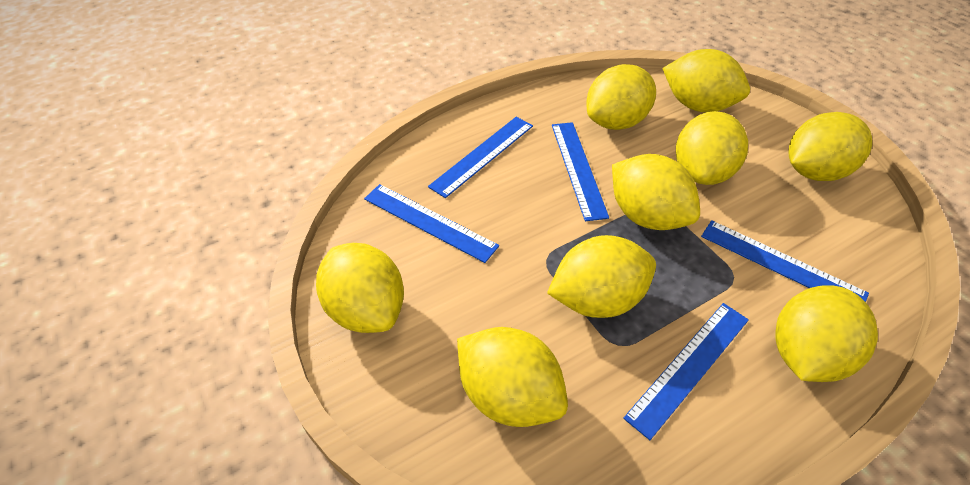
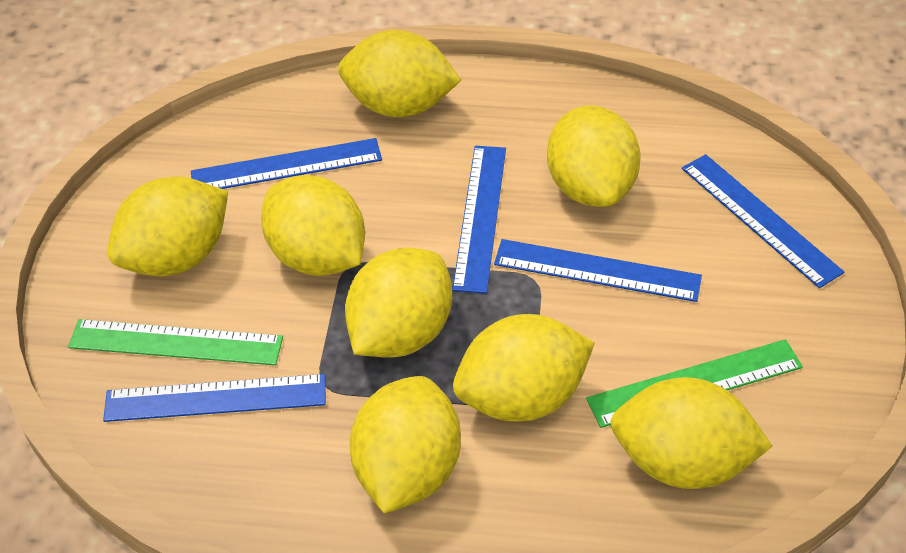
green ruler: none = 0 -> [68,319,283,365] [586,339,803,428] = 2
yellow lemon: [316,243,404,333] [457,327,568,427] [547,235,656,318] [586,64,656,130] [612,154,700,230] [662,49,750,112] [676,111,748,185] [775,285,878,382] [788,112,872,181] = 9 -> [107,176,228,276] [261,175,365,276] [338,30,461,117] [345,248,452,358] [349,376,461,513] [453,314,594,422] [547,105,641,207] [610,377,772,489] = 8

